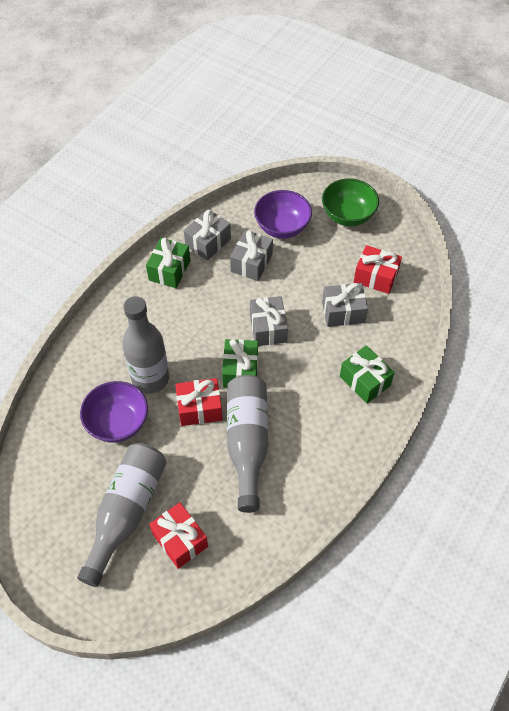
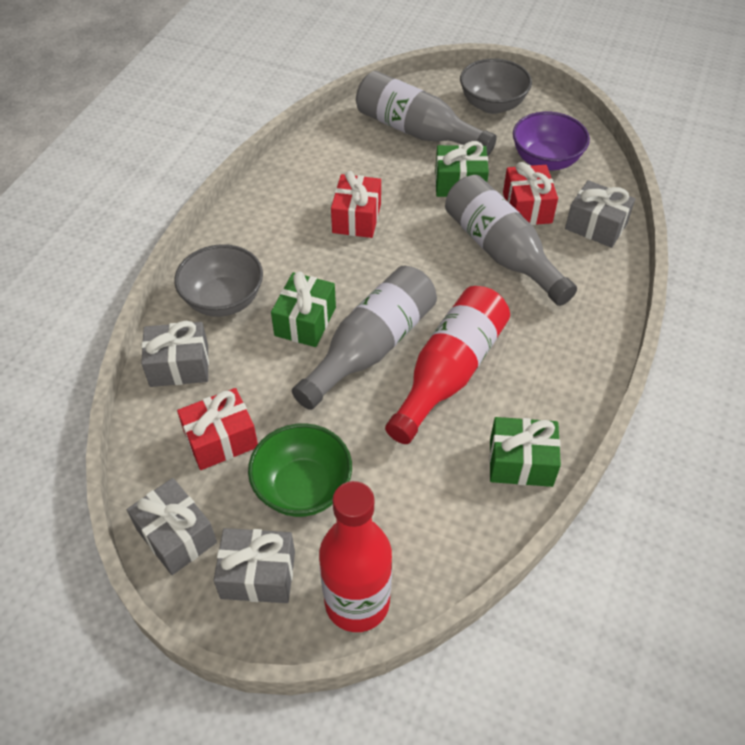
grey bowl: none = 0 -> [174,244,263,317] [460,58,532,114] = 2
purple bowl: [80,381,148,443] [254,190,312,239] = 2 -> [513,112,590,171] = 1
red bottle: none = 0 -> [319,481,392,632] [385,286,510,444] = 2

